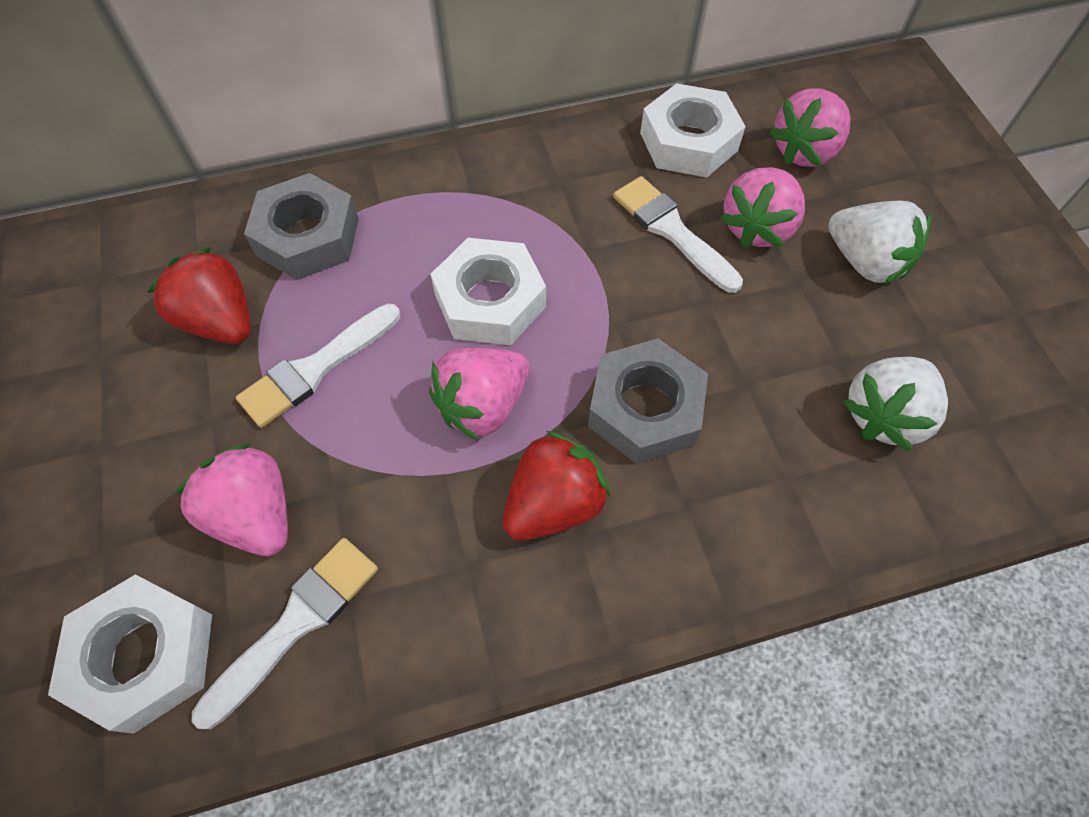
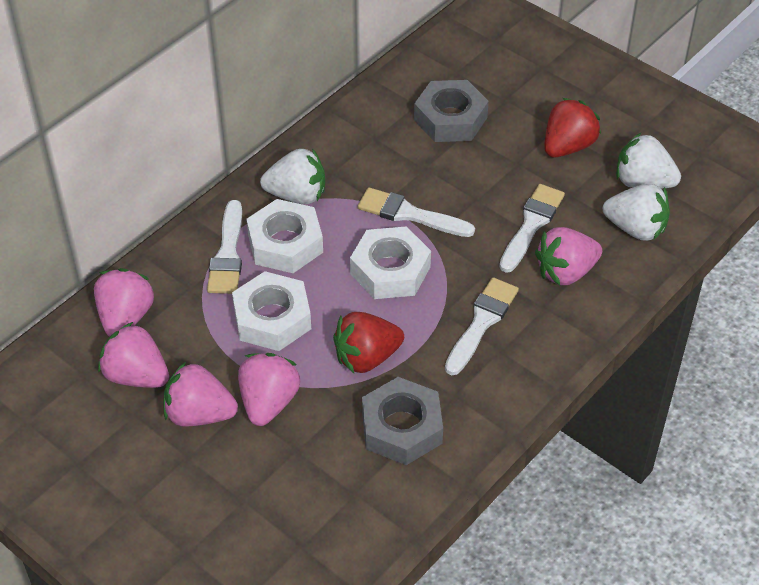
pink strawberry: [174,443,288,556] [429,348,529,441] [720,167,805,248] [769,88,851,167] = 4 -> [94,268,154,337] [98,322,169,388] [163,362,238,427] [238,353,300,426] [535,227,602,285] = 5
white brush: [192,538,378,729] [236,303,400,428] [613,176,743,293] = 3 -> [207,200,242,294] [358,187,475,237] [445,277,519,375] [499,184,565,273] = 4
white strawberry: [828,201,931,284] [843,357,948,451] = 2 -> [260,148,325,204] [603,184,670,241] [616,132,681,189] = 3

